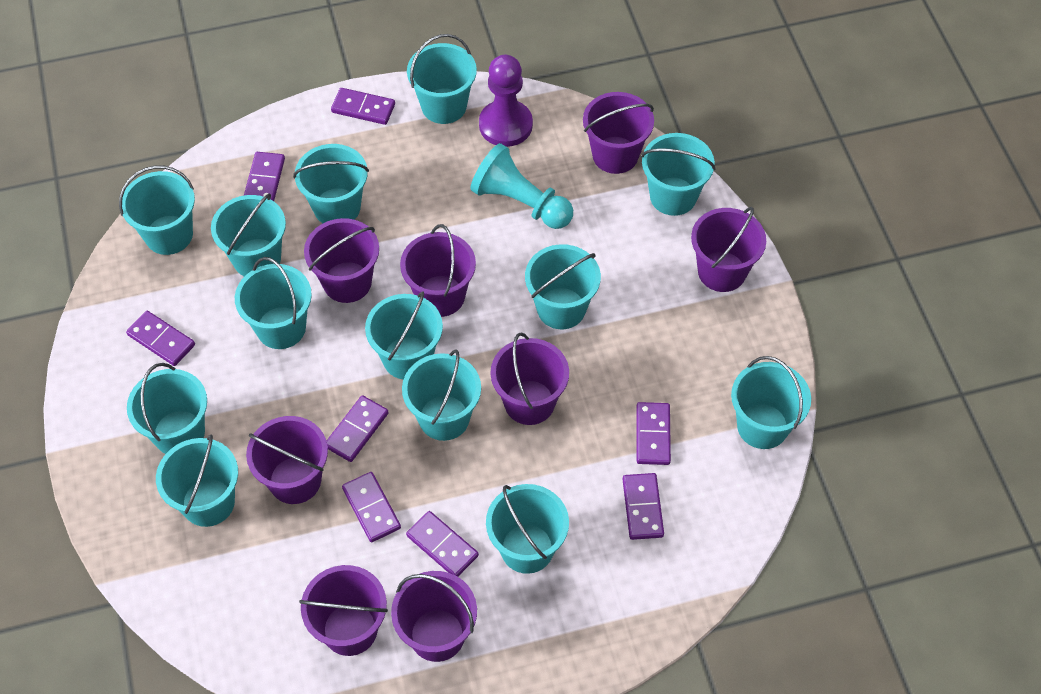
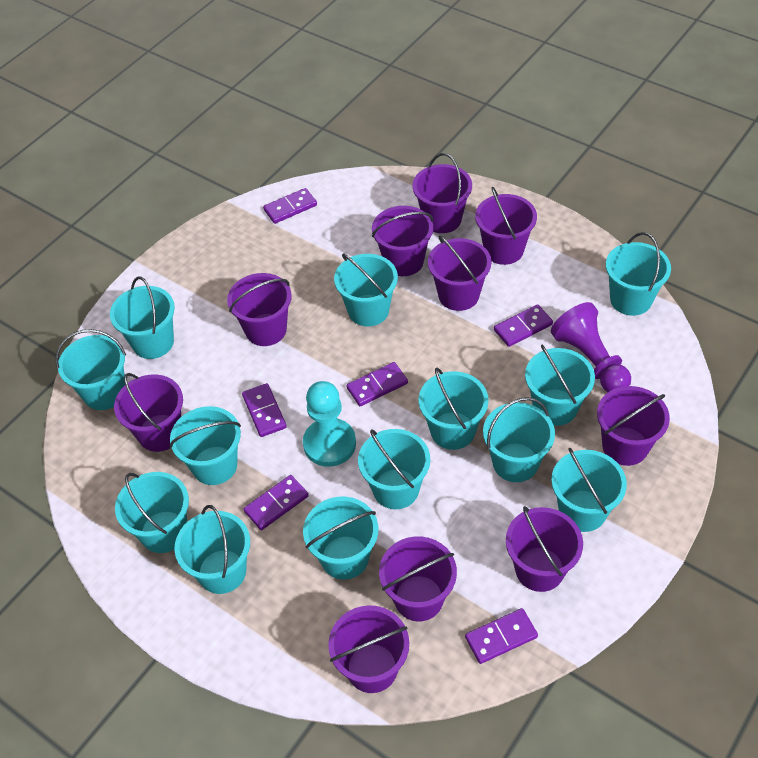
purple bucket: [246,416,328,504] [299,565,388,656] [304,218,379,303] [391,571,477,662] [400,224,476,317] [491,332,569,425] [583,92,654,174] [691,207,766,292] = 8 -> [114,373,183,452] [227,273,292,346] [328,605,409,693] [372,206,433,276] [379,536,457,621] [413,153,472,233] [428,235,491,311] [475,187,537,265] [506,506,583,592] [597,386,670,466] = 10
purple domino: [126,311,195,366] [244,152,285,201] [327,395,389,462] [331,88,395,125] [342,472,401,542] [406,511,479,577] [622,473,664,540] [637,402,671,465] = 8 -> [242,383,287,437] [244,475,309,530] [263,188,317,224] [347,362,408,406] [465,608,538,664] [494,305,553,347] = 6

